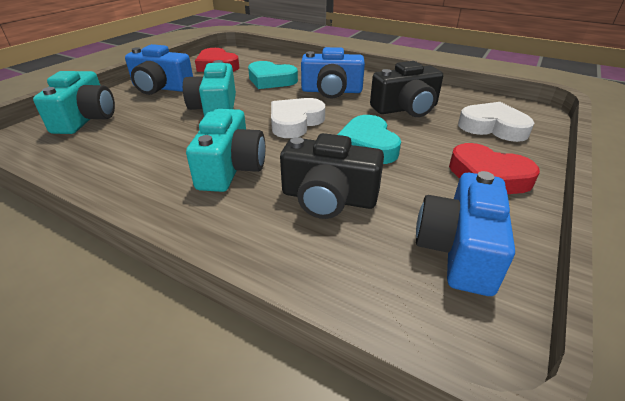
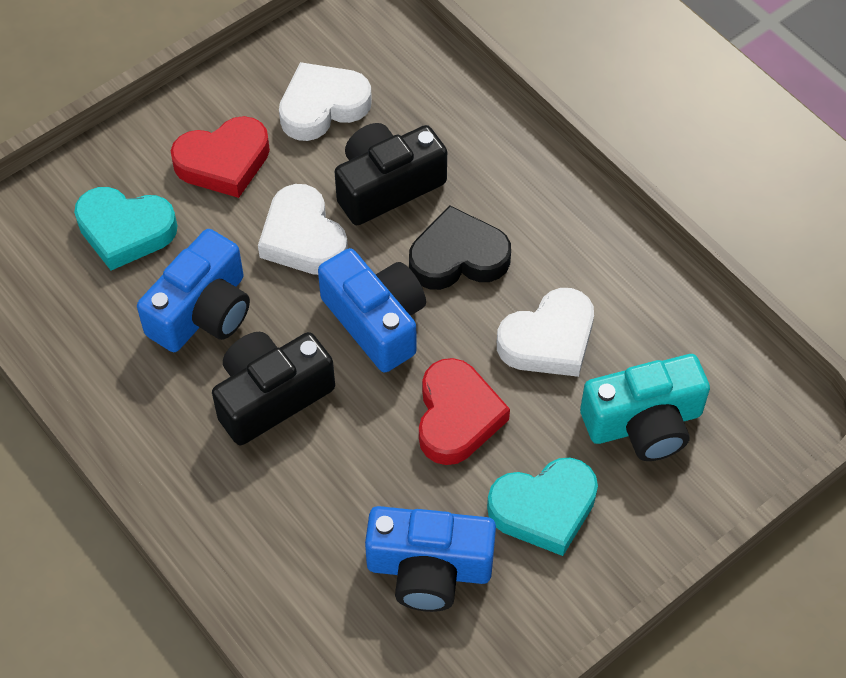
black heart: none = 0 -> [409,205,511,290] = 1
turquoise camera: [33,71,115,134] [183,60,236,116] [186,109,265,192] = 3 -> [580,354,710,461] = 1
white heart: [271,98,325,138] [458,102,534,142] = 2 -> [258,184,348,275] [279,62,372,141] [497,288,594,377] = 3

